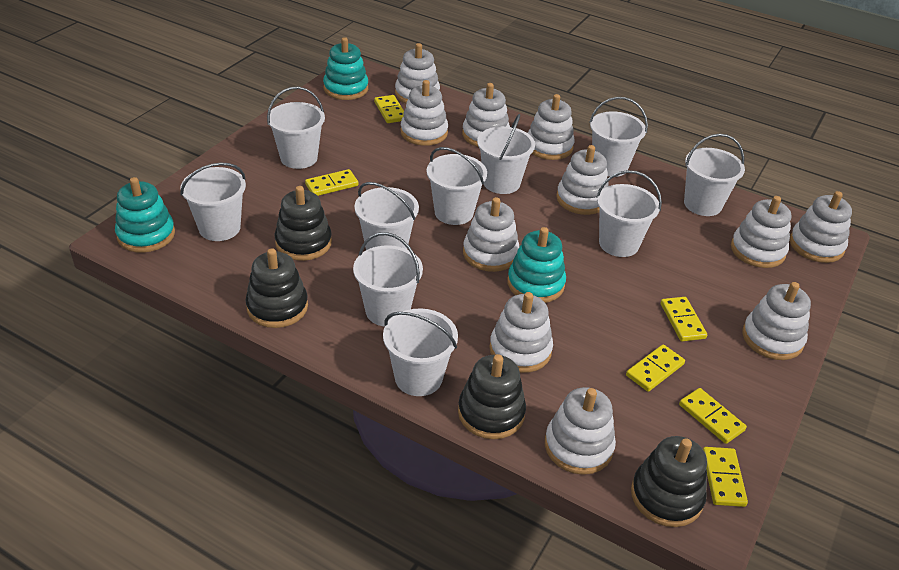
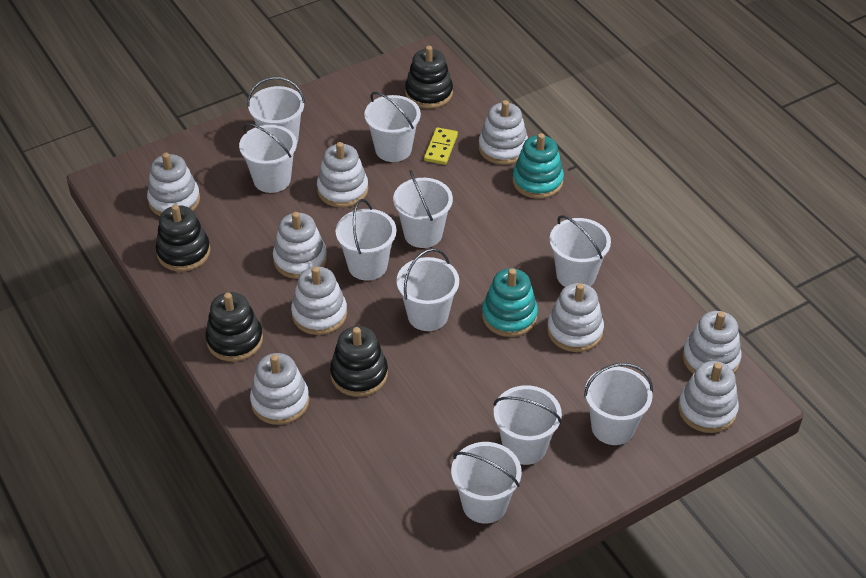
turquoise stacking toy: [115,177,175,253] [323,37,368,100] [507,227,566,303] = 3 -> [482,268,538,337] [513,133,564,199] = 2
white stacking toy: [395,43,440,104] [400,80,448,146] [462,83,510,147] [463,197,519,272] [489,292,553,373] [528,94,575,160] [545,387,616,475] [556,145,608,215] [731,196,791,268] [742,282,811,360] [790,191,852,263] = 11 -> [147,153,200,216] [250,353,310,425] [273,212,327,279] [291,266,347,335] [317,142,368,208] [479,100,528,165] [547,283,604,352] [678,361,739,433] [683,311,741,374] = 9
yellow domino: [305,169,358,196] [374,95,404,123] [626,345,685,392] [661,297,707,341] [679,388,747,444] [703,447,748,507] = 6 -> [424,127,458,165] = 1

